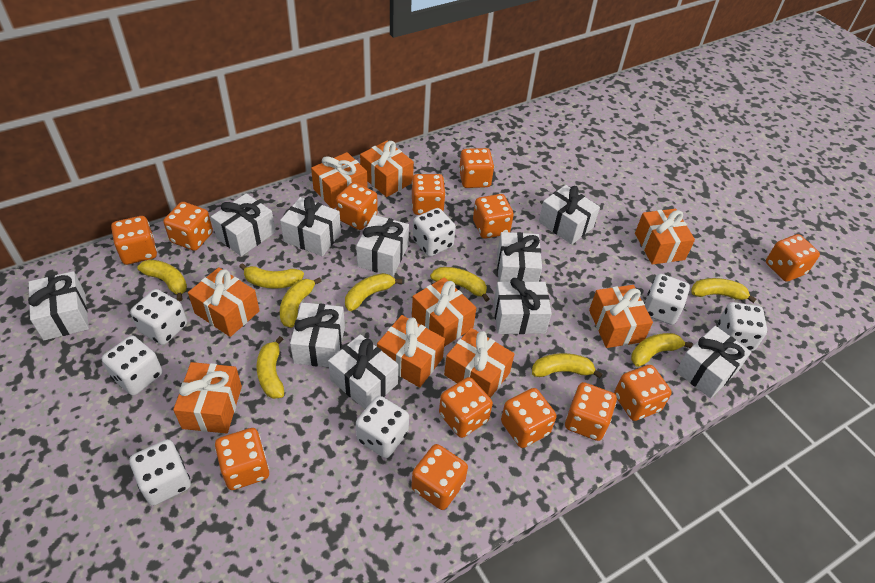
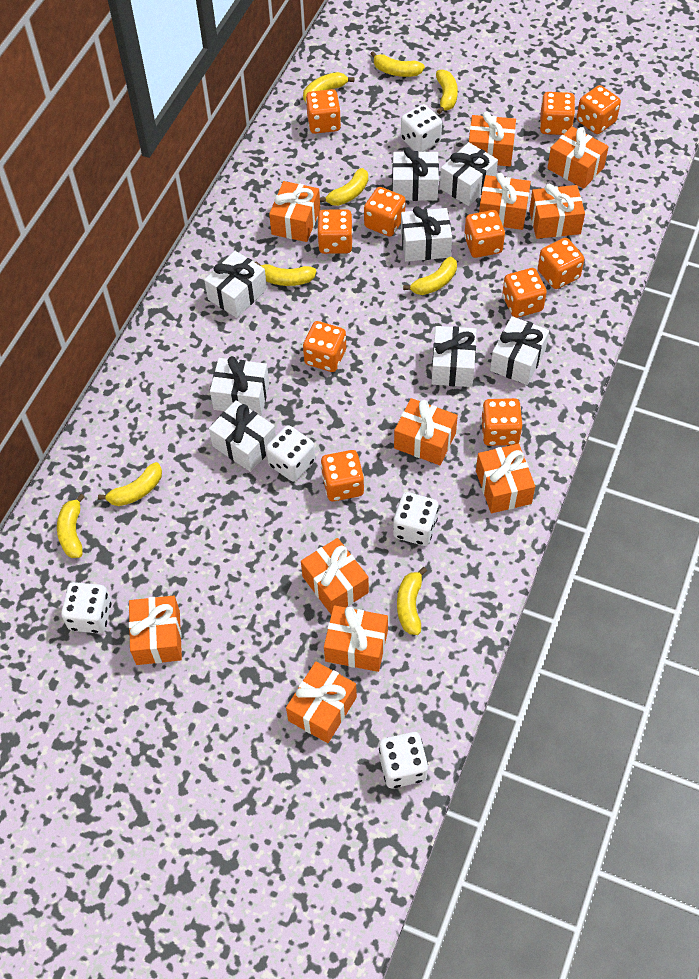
orange dice: [111,216,157,265] [163,202,213,251] [215,428,269,490] [336,182,378,230] [411,444,468,510] [412,174,446,215] [439,377,493,438] [459,148,494,188] [473,194,514,239] [501,388,556,448] [565,382,617,441] [614,365,672,421] [766,234,820,282] = 13 -> [303,321,346,372] [306,89,341,134] [317,209,353,254] [321,450,364,502] [364,187,406,237] [464,210,505,258] [481,398,522,446] [502,268,547,318] [538,238,584,289] [540,92,575,135] [577,85,621,134] = 11
orange gift: [173,362,242,434] [188,267,260,337] [311,152,368,209] [360,141,414,197] [377,315,445,387] [412,277,476,347] [444,328,514,398] [589,285,653,348] [635,209,695,265] = 9 -> [129,596,182,665] [269,181,320,242] [286,662,357,743] [301,538,369,614] [324,605,388,672] [394,398,458,465] [469,111,516,166] [476,444,535,513] [479,172,531,230] [529,184,585,239] [547,126,609,189] = 11
white dice: [102,336,163,395] [129,439,191,506] [130,289,187,345] [356,396,409,458] [413,208,456,257] [644,274,690,325] [718,302,767,351] = 7 -> [61,582,112,634] [266,425,315,481] [379,732,428,788] [393,492,439,546] [401,104,442,152] = 5
white gift: [28,271,89,340] [211,193,275,256] [280,196,341,256] [290,302,345,367] [328,334,398,409] [356,215,409,277] [493,278,552,334] [497,232,542,282] [539,185,600,245] [676,326,751,398] = 10 -> [204,251,267,318] [209,400,276,472] [210,356,269,416] [392,147,439,201] [401,206,452,262] [431,326,477,387] [440,142,498,206] [490,316,549,385] = 8

